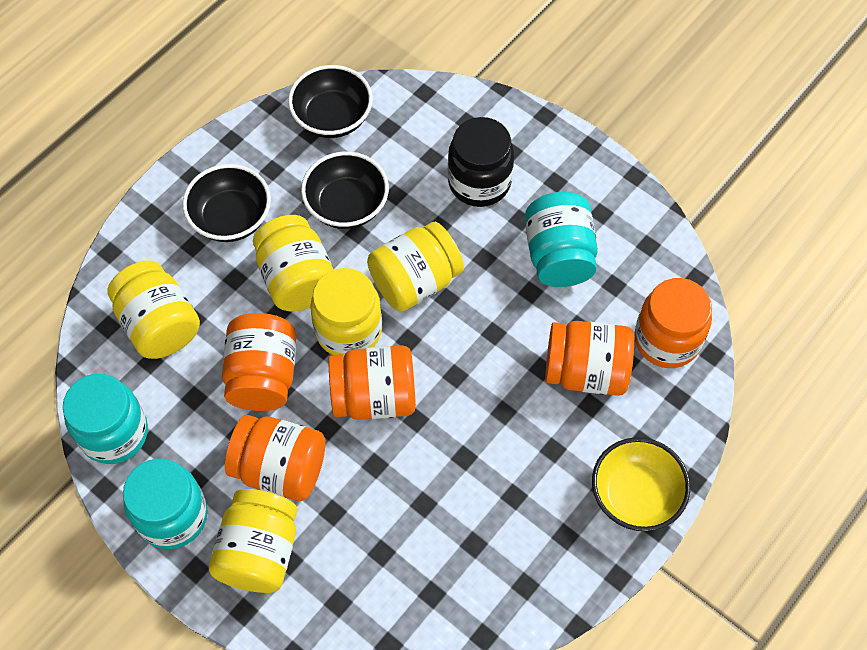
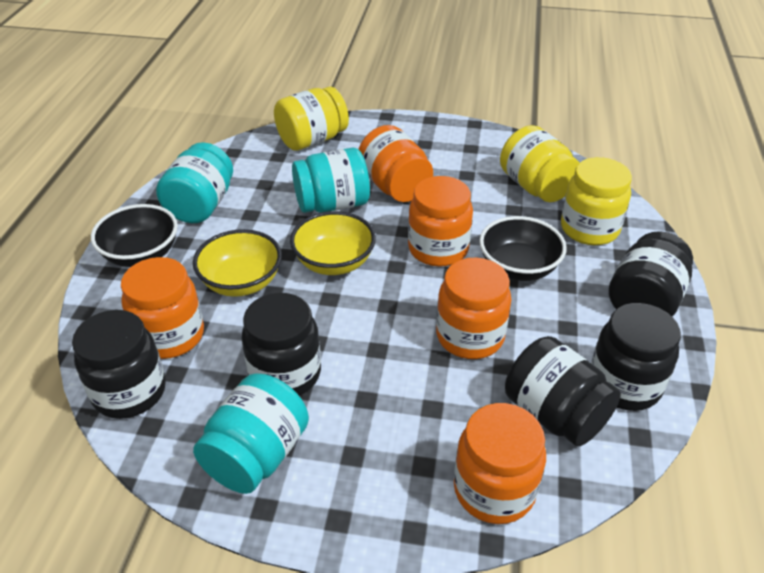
black bowl: [182,164,271,242] [288,65,373,138] [301,151,389,229] = 3 -> [91,204,178,267] [479,216,567,281] = 2
black jar: [448,117,514,207] = 1 -> [72,310,166,419] [242,293,321,396] [505,336,621,446] [591,303,681,411] [609,231,693,317] = 5
yellow bowl: [592,437,690,531] = 1 -> [193,229,282,297] [290,211,376,275] = 2
yellow jar: [107,261,200,359] [209,489,297,593] [253,215,334,311] [310,268,382,357] [367,222,464,312] = 5 -> [274,87,349,151] [500,125,579,202] [561,157,632,245] = 3

